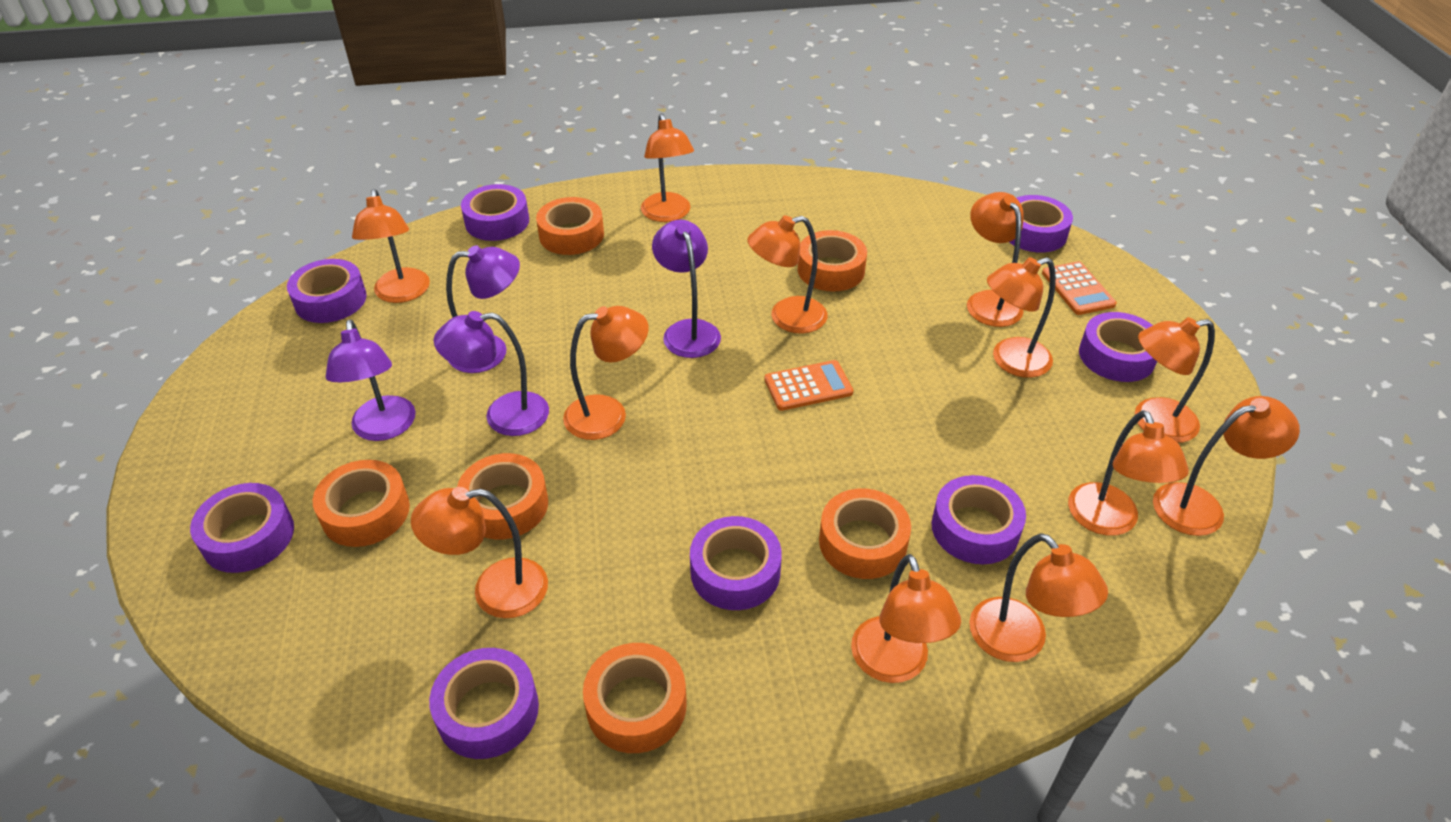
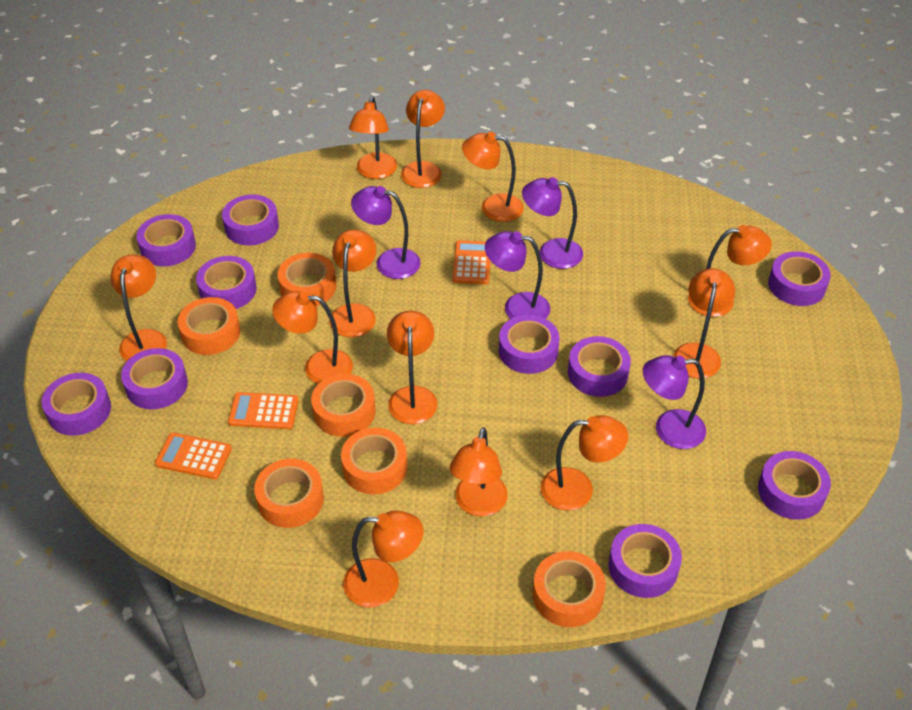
orange calculator: [764,360,854,411] [1042,261,1117,315] = 2 -> [155,433,232,479] [228,392,299,429] [453,240,490,284] = 3
purple tape: [190,483,294,573] [287,259,367,323] [429,648,539,759] [461,184,529,241] [690,516,782,610] [931,475,1026,564] [1009,195,1073,253] [1079,312,1157,382] = 8 -> [42,373,111,436] [121,348,188,410] [136,214,196,266] [196,256,257,309] [222,194,279,245] [499,315,559,374] [568,336,631,397] [608,524,682,598] [758,451,831,520] [768,251,831,306] = 10

